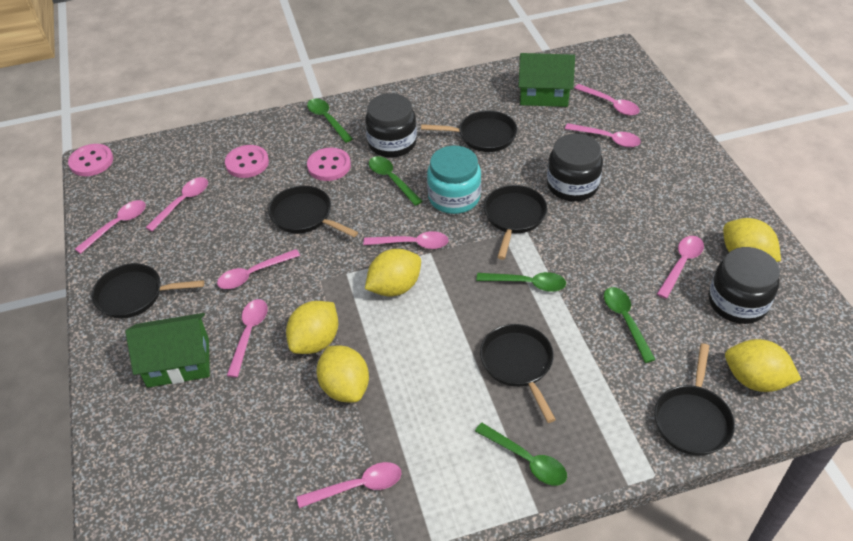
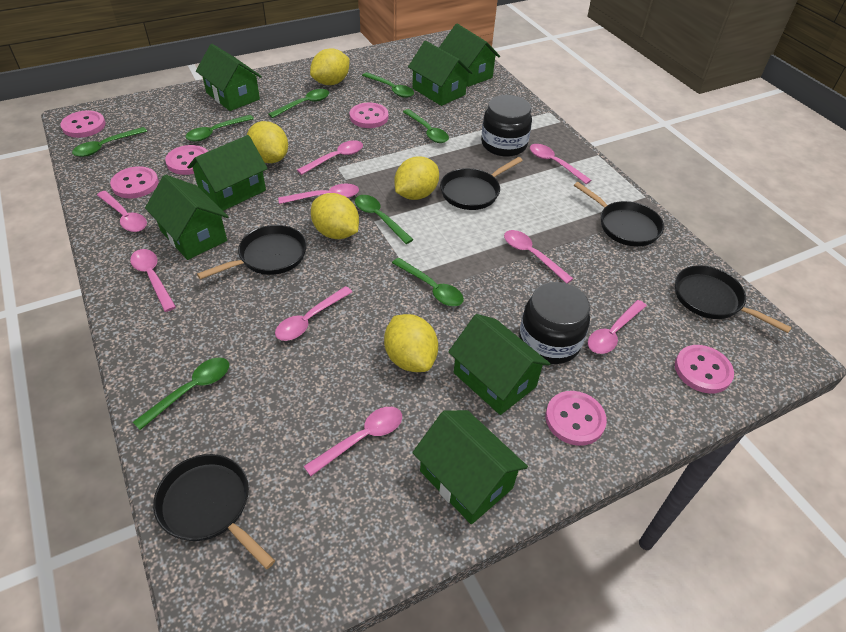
black jar: [365,93,417,157] [547,133,603,201] [709,247,780,324] = 3 -> [481,95,532,157] [519,282,590,364] = 2
black pan: [92,263,204,318] [268,185,358,237] [421,110,517,152] [480,324,556,423] [484,185,547,260] [654,343,735,456] = 6 -> [153,454,275,569] [197,225,307,280] [440,157,523,210] [574,182,664,247] [675,265,792,333] = 5
green house: [125,313,210,388] [518,53,575,107] = 2 -> [145,175,229,260] [187,135,268,211] [196,44,262,111] [408,41,473,106] [412,410,528,524] [439,24,500,87] [448,314,550,415] = 7
green spoon: [307,99,353,143] [369,156,422,206] [475,423,567,486] [476,272,566,292] [604,287,656,363] = 5 -> [72,127,147,157] [133,357,229,430] [186,115,254,141] [268,89,329,118] [355,195,414,244] [362,72,414,98] [392,258,464,306] [403,109,449,143] = 8
pink button: [68,144,113,176] [225,145,269,178] [307,148,351,181] = 3 -> [61,110,106,138] [110,166,159,199] [165,145,208,175] [350,103,388,128] [545,391,607,446] [675,345,734,394] = 6
turquoise jar: [427,146,481,214] = 1 -> none = 0

